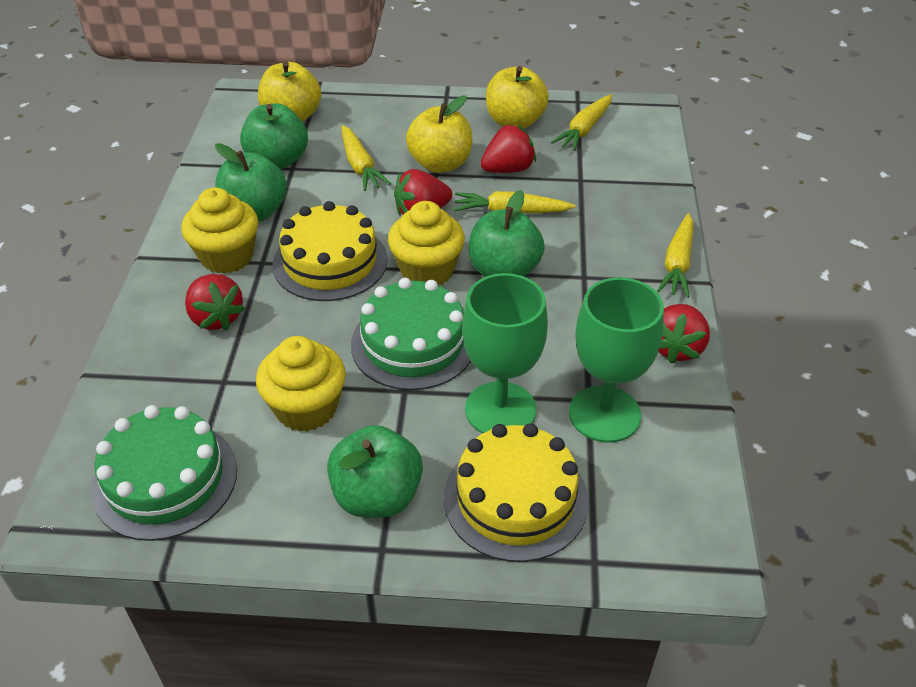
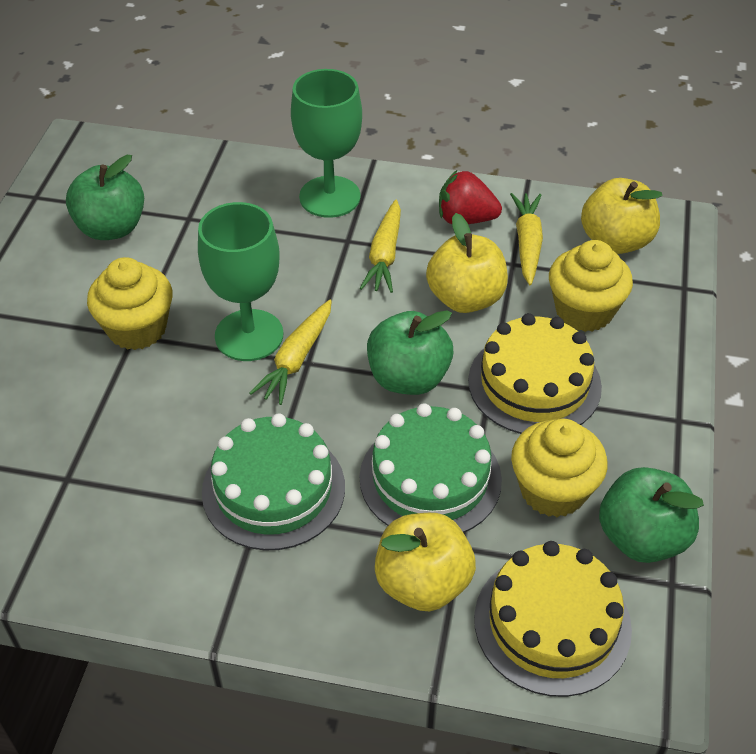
green apple: [215,143,287,222] [240,103,308,169] [327,425,423,518] [469,190,545,277] = 4 -> [66,155,144,240] [367,310,453,395] [599,467,704,563] = 3
red strawberry: [185,274,245,330] [394,169,452,216] [481,124,536,173] [658,304,710,363] = 4 -> [439,170,502,224] = 1
yellow carrot: [341,125,391,191] [454,191,576,213] [551,94,612,151] [657,213,693,298] = 4 -> [249,300,332,405] [360,199,401,293] [510,193,543,285] = 3

